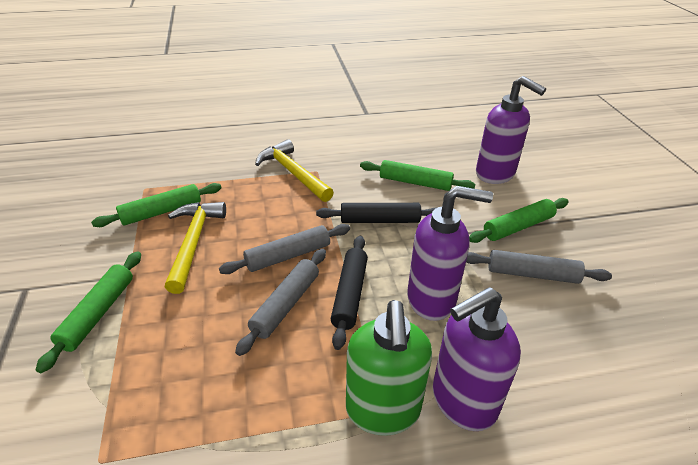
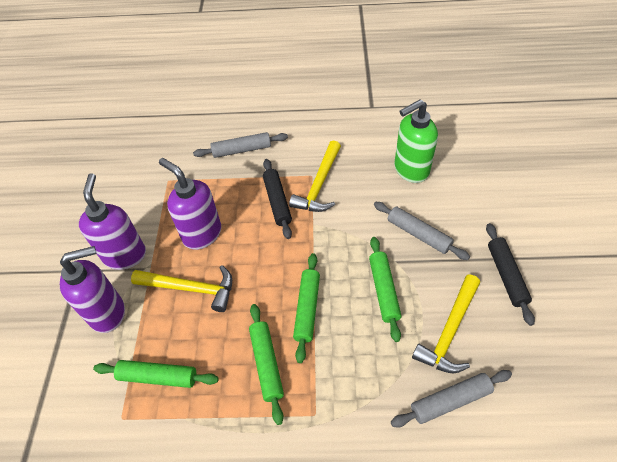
yellow hammer: [165,202,226,294] [255,139,334,202] = 2 -> [131,265,232,312] [289,141,341,212] [412,275,480,373] = 3

